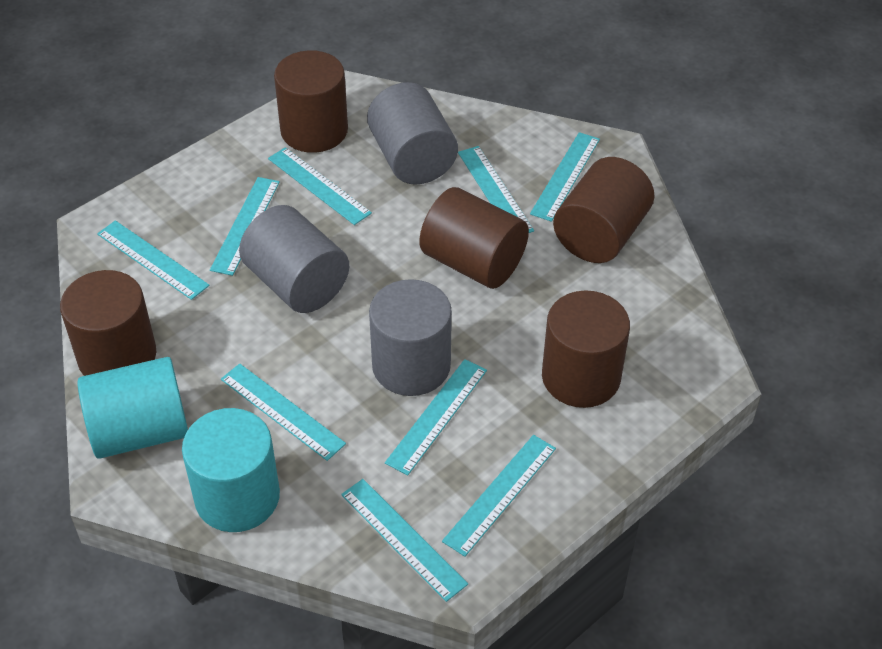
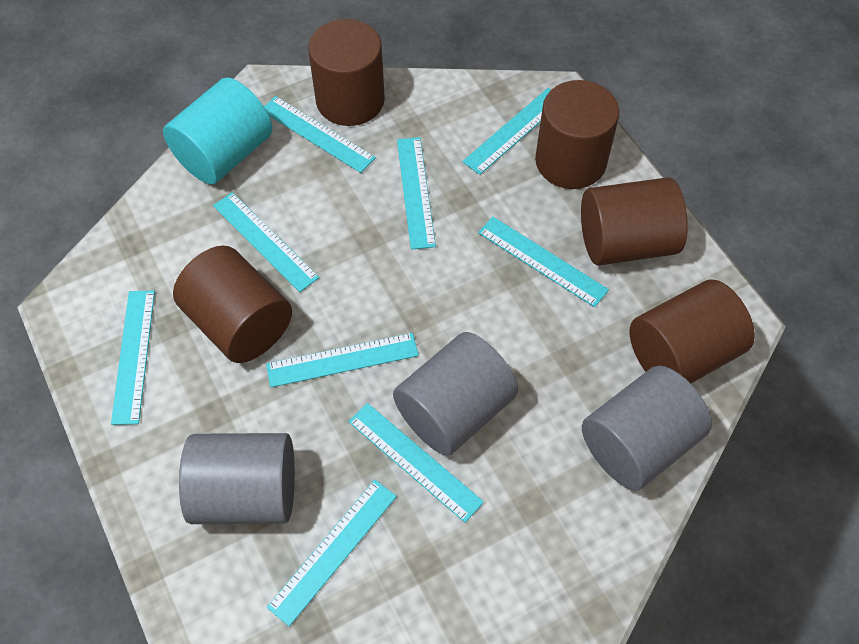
turquoise cylinder: [77,357,188,459] [182,408,280,532] = 2 -> [163,77,272,184] = 1

